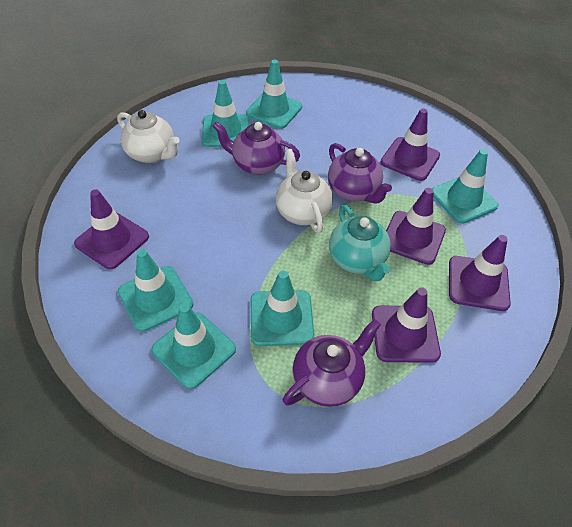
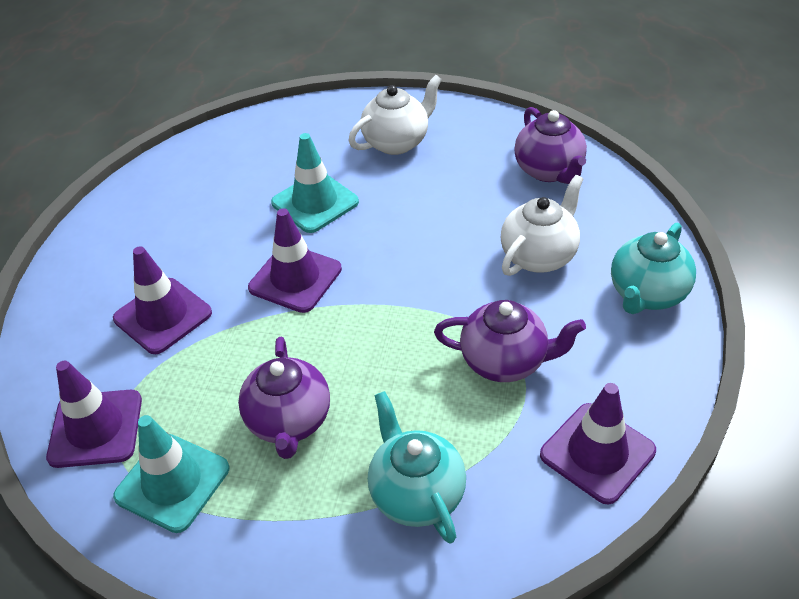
purple traffic cone: [74,189,149,269] [372,287,441,363] [381,108,440,181] [386,188,446,265] [449,235,511,311] = 5 -> [46,361,142,468] [113,246,212,354] [248,208,342,313] [540,383,656,505] = 4
turquoise teapot: [329,205,391,282] = 1 -> [368,391,466,544] [611,223,696,314] = 2
turquoise traffic cone: [118,249,193,332] [151,304,236,389] [201,80,250,147] [246,60,302,129] [250,270,314,346] [432,149,499,224] = 6 -> [113,415,229,533] [271,133,359,233] = 2

